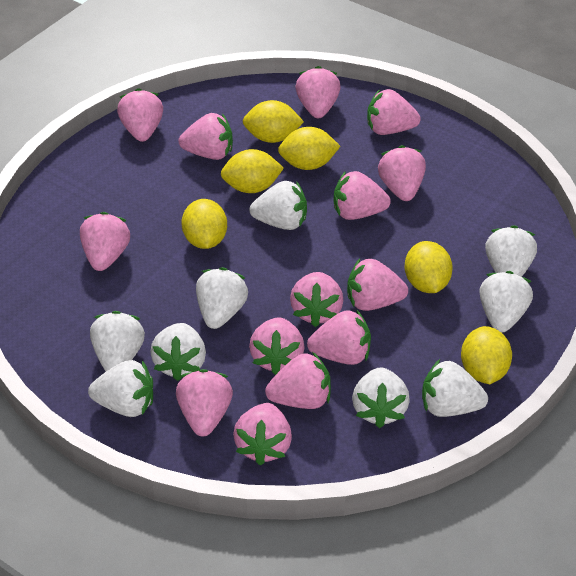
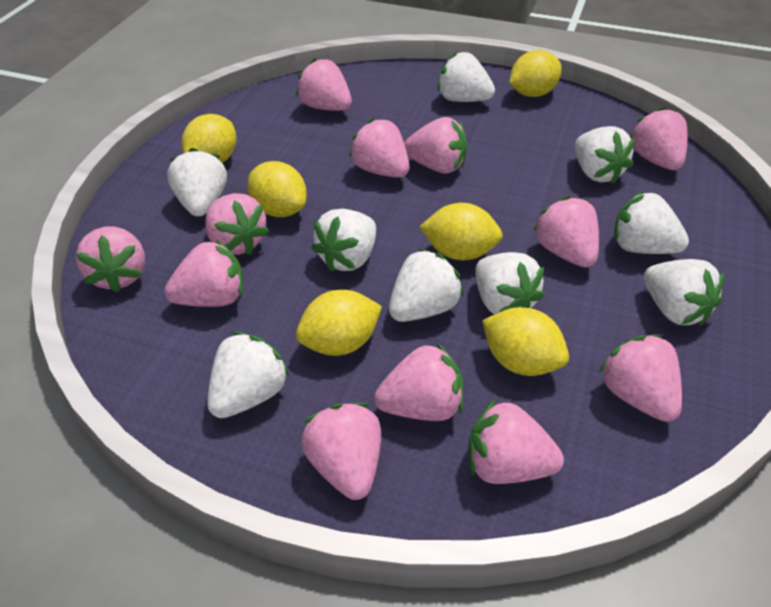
pink strawberry: [80,212,130,271] [117,88,163,142] [176,369,233,436] [178,113,233,160] [233,403,292,466] [249,317,305,375] [265,352,331,409] [290,272,343,327] [296,66,341,118] [307,309,371,365] [334,171,391,220] [347,259,408,311] [367,89,421,135] [378,145,426,201] = 14 -> [76,226,145,293] [165,240,243,307] [205,193,270,255] [296,58,352,111] [301,403,381,500] [349,118,410,178] [374,343,464,421] [404,117,467,174] [469,399,564,484] [533,196,599,267] [599,334,682,422] [630,107,688,170] = 12

